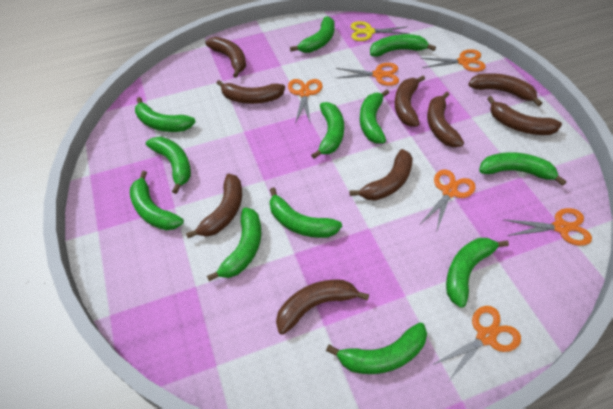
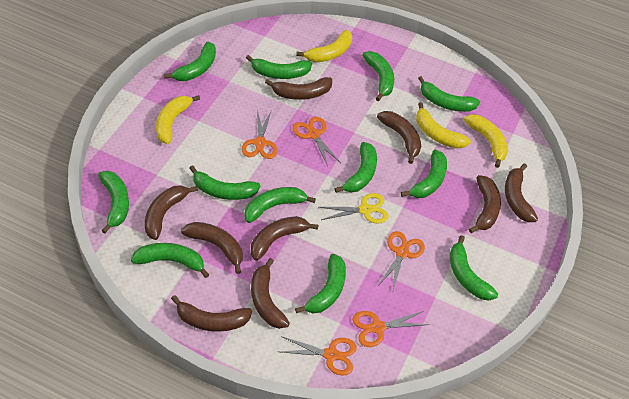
orange scissors: [288,79,322,125] [336,63,399,86] [420,49,486,72] [420,170,475,233] [432,306,521,382] [503,208,592,246] = 6 -> [242,110,277,159] [280,336,357,376] [293,117,341,166] [352,311,430,347] [379,231,425,290] = 5
yellow banana: none = 0 -> [156,95,200,144] [296,30,352,62] [416,102,471,149] [464,114,508,168] = 4

